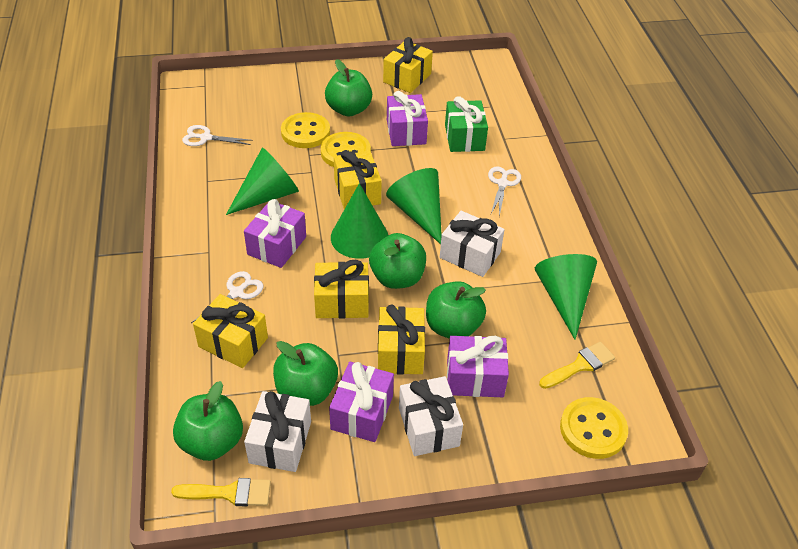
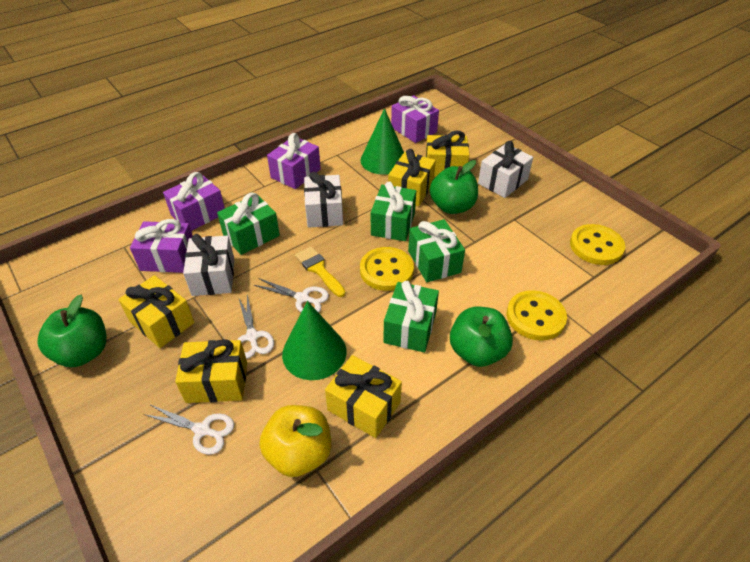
green apple: [173,381,243,461] [273,341,338,406] [325,59,372,117] [369,233,426,289] [426,281,486,339] = 5 -> [38,295,107,367] [430,160,478,214] [450,307,513,367] = 3
green cone: [226,148,299,215] [331,183,388,259] [386,168,442,244] [535,254,597,339] = 4 -> [282,301,347,380] [361,108,404,175] = 2
green gift: [445,96,488,152] = 1 -> [217,193,280,255] [371,181,416,241] [383,281,439,352] [408,219,465,282] = 4
yellow apple: none = 0 -> [260,405,331,477] = 1
yellow brush: [171,478,271,506] [539,342,615,389] = 2 -> [295,246,345,297] = 1

